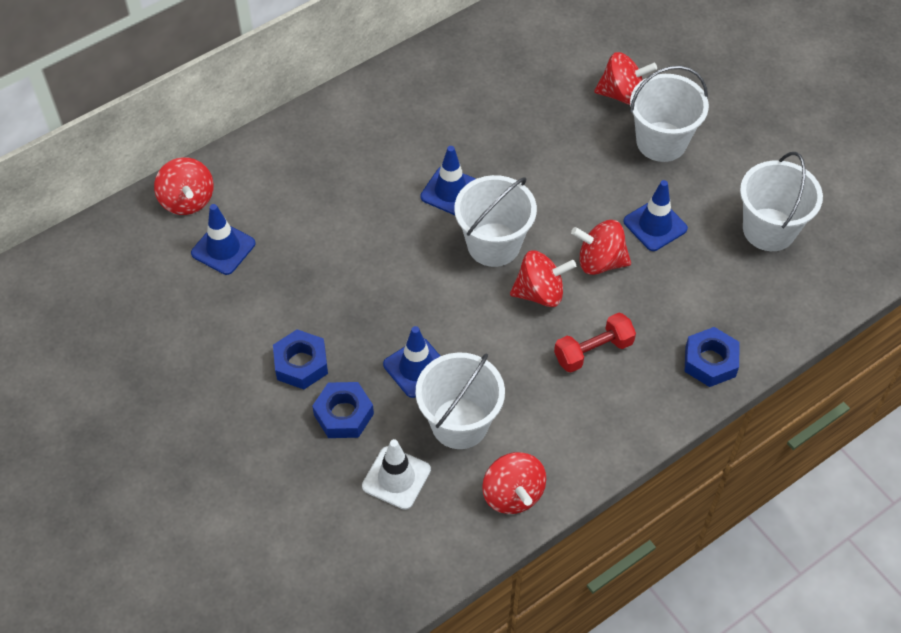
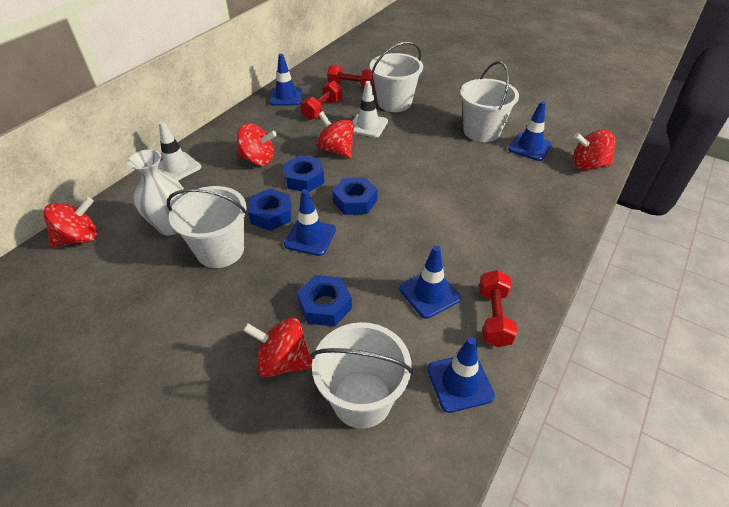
blue nut: [273,329,328,389] [312,382,374,438] [684,327,740,387] = 3 -> [248,189,291,231] [283,155,324,192] [297,275,352,326] [332,177,378,215] = 4
blue traffic cone: [191,204,255,275] [383,326,440,398] [420,146,476,215] [623,180,688,251] = 4 -> [269,54,303,106] [284,189,336,256] [400,246,461,319] [427,337,495,413] [508,101,552,161] = 5
red dumbbell: [554,313,636,373] = 1 -> [301,81,342,120] [327,65,375,89] [479,270,517,347] = 3
white traffic cone: [362,439,431,510] = 1 -> [158,121,201,181] [352,81,388,137] = 2
white vase: none = 0 -> [127,149,185,236] = 1

